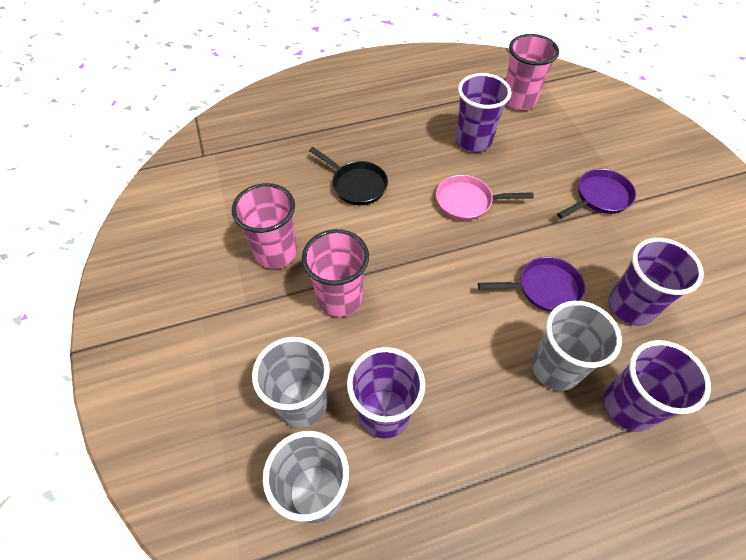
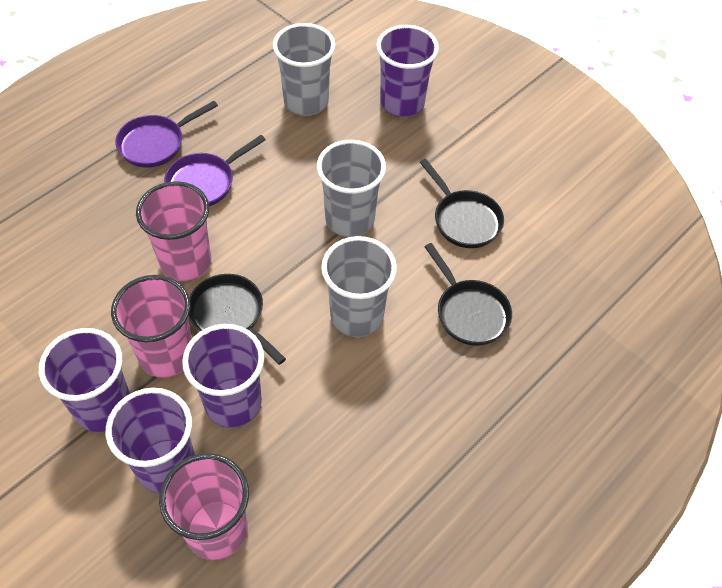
black pan: [309,147,388,205] = 1 -> [189,274,286,365] [420,159,504,248] [425,243,512,346] = 3
pink pan: [436,175,534,221] = 1 -> none = 0

